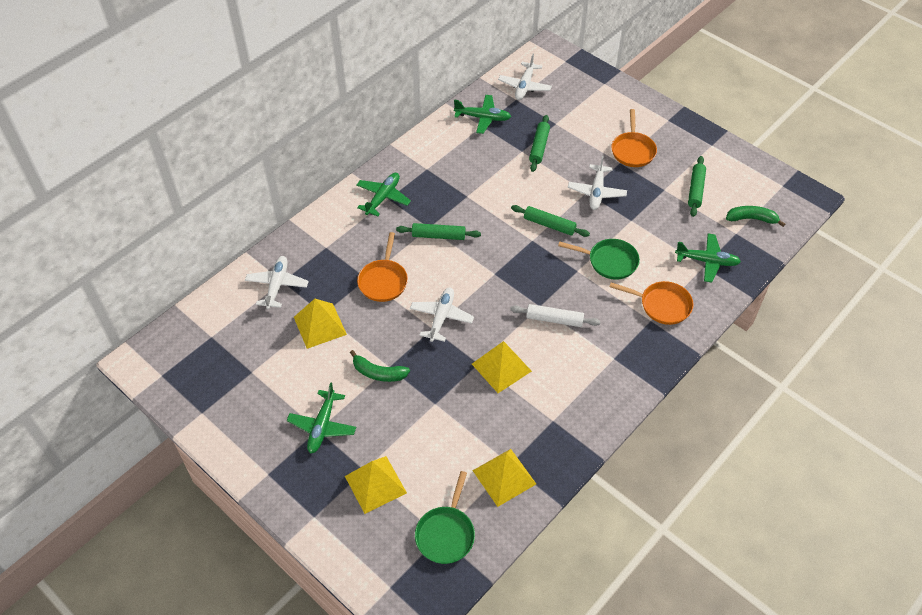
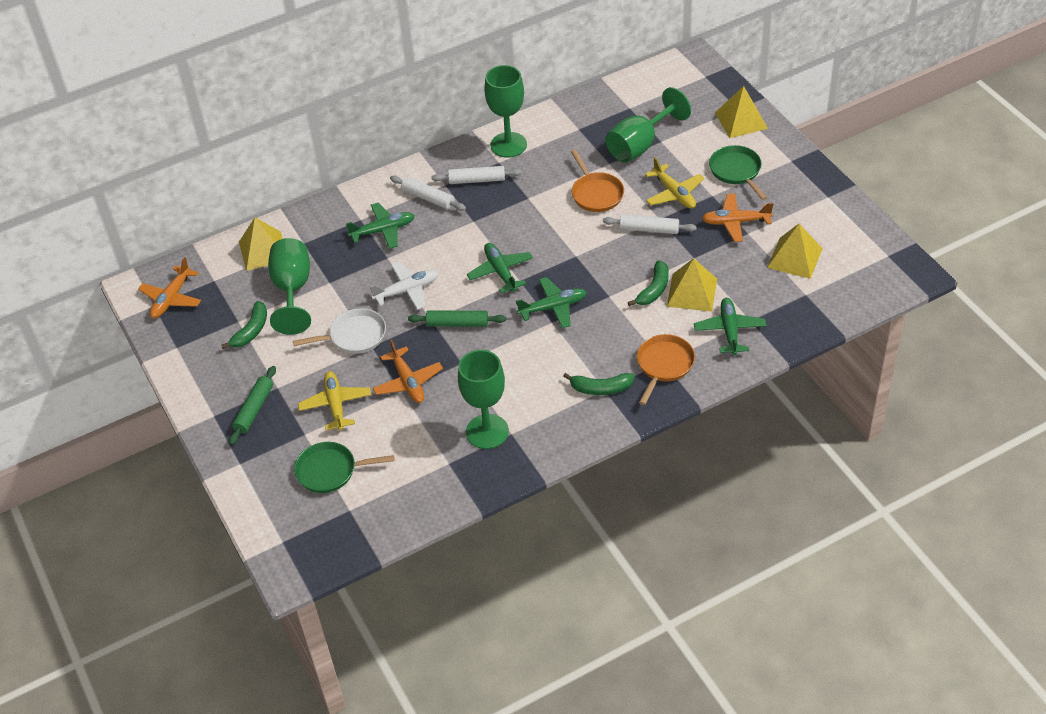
green banana: [350,350,410,382] [726,206,785,227] = 2 -> [221,301,267,349] [563,373,634,395] [628,260,669,306] = 3
green goblet: none = 0 -> [268,238,311,335] [458,350,509,449] [484,65,527,158] [605,87,691,163] = 4
green rolling pin: [396,223,481,240] [511,205,590,237] [529,115,550,172] [688,156,706,217] = 4 -> [229,366,276,445] [408,311,506,327] = 2
orange pan: [357,232,408,302] [609,281,694,325] [611,109,657,167] = 3 -> [571,150,624,212] [637,334,695,405] = 2
orange plane: none = 0 -> [138,257,201,318] [373,339,443,403] [702,193,774,242] = 3
white pan: none = 0 -> [293,308,386,354] = 1
white plane: [245,256,309,309] [410,287,474,342] [498,54,552,100] [568,156,627,210] = 4 -> [369,262,439,310] = 1
white rolling pin: [510,304,601,327] = 1 -> [390,176,466,211] [431,166,522,184] [603,214,697,234] = 3
yellow plane: none = 0 -> [298,371,371,431] [645,157,705,209] = 2

